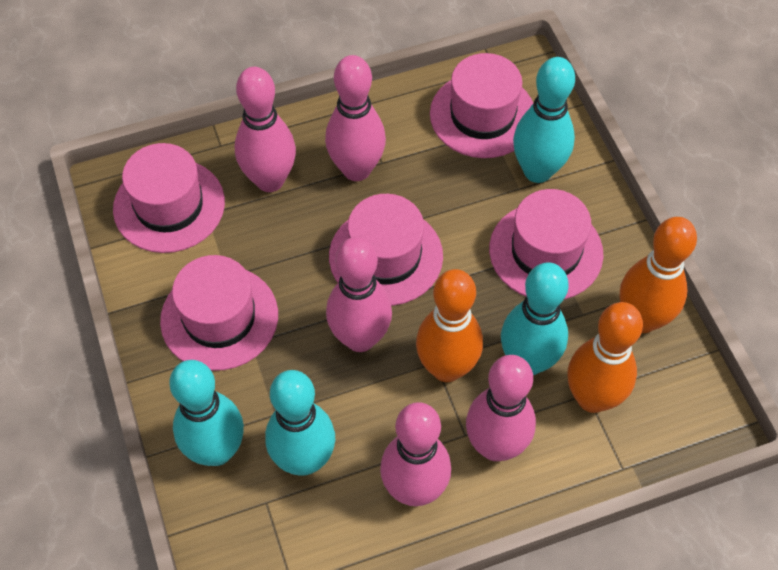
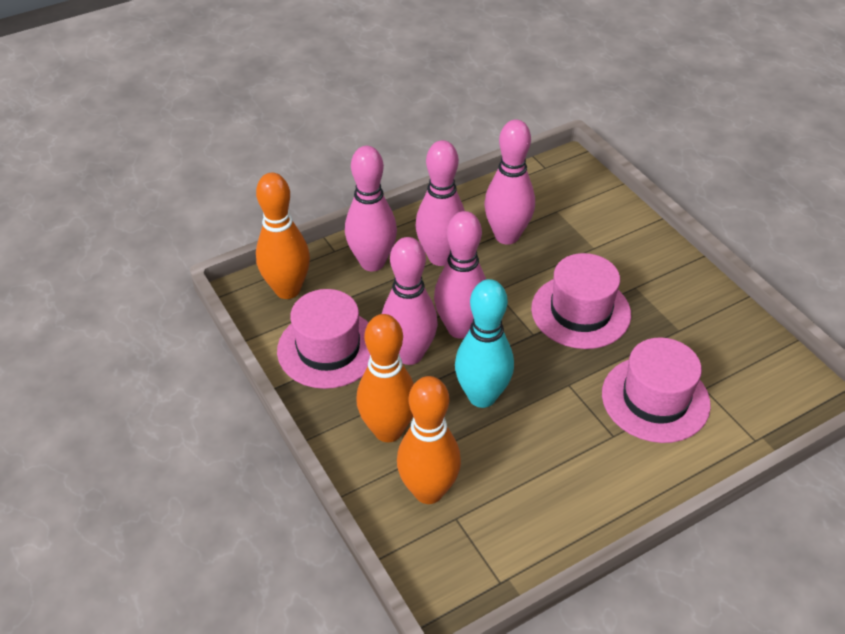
pink hat: [113,143,225,253] [160,255,278,371] [329,194,443,306] [430,53,533,158] [489,189,604,300] = 5 -> [277,289,370,389] [531,253,631,349] [602,337,711,443] = 3
turquoise bowling pin: [169,360,244,466] [265,370,335,476] [501,262,568,375] [513,57,575,183] = 4 -> [455,279,514,408] = 1

